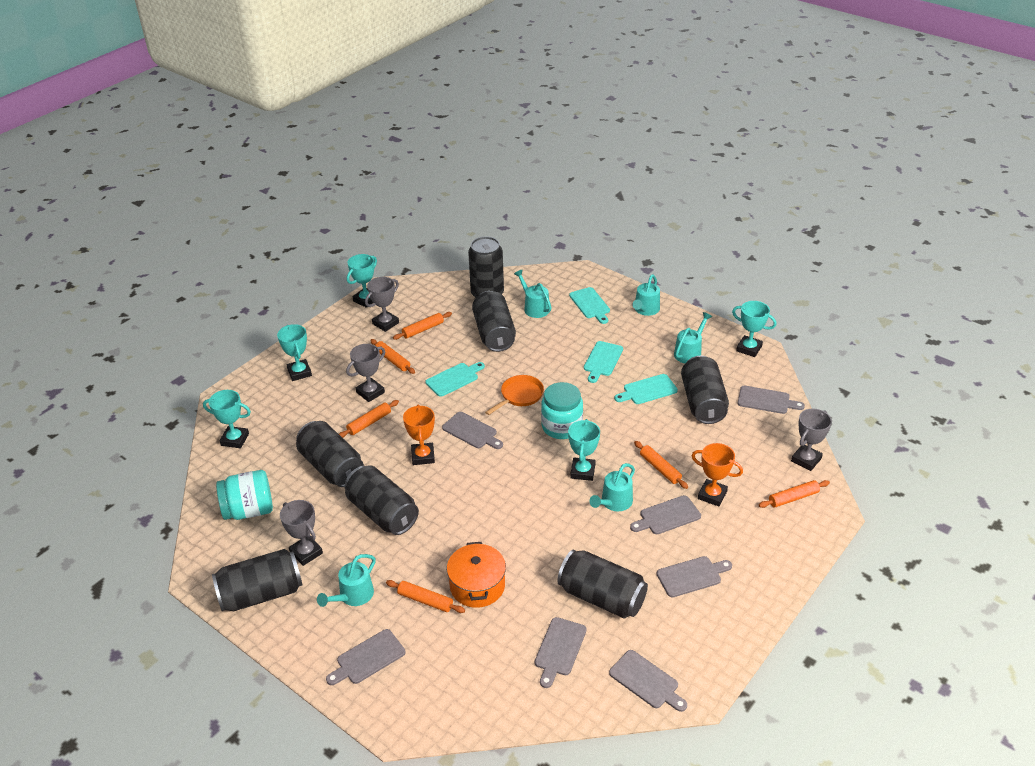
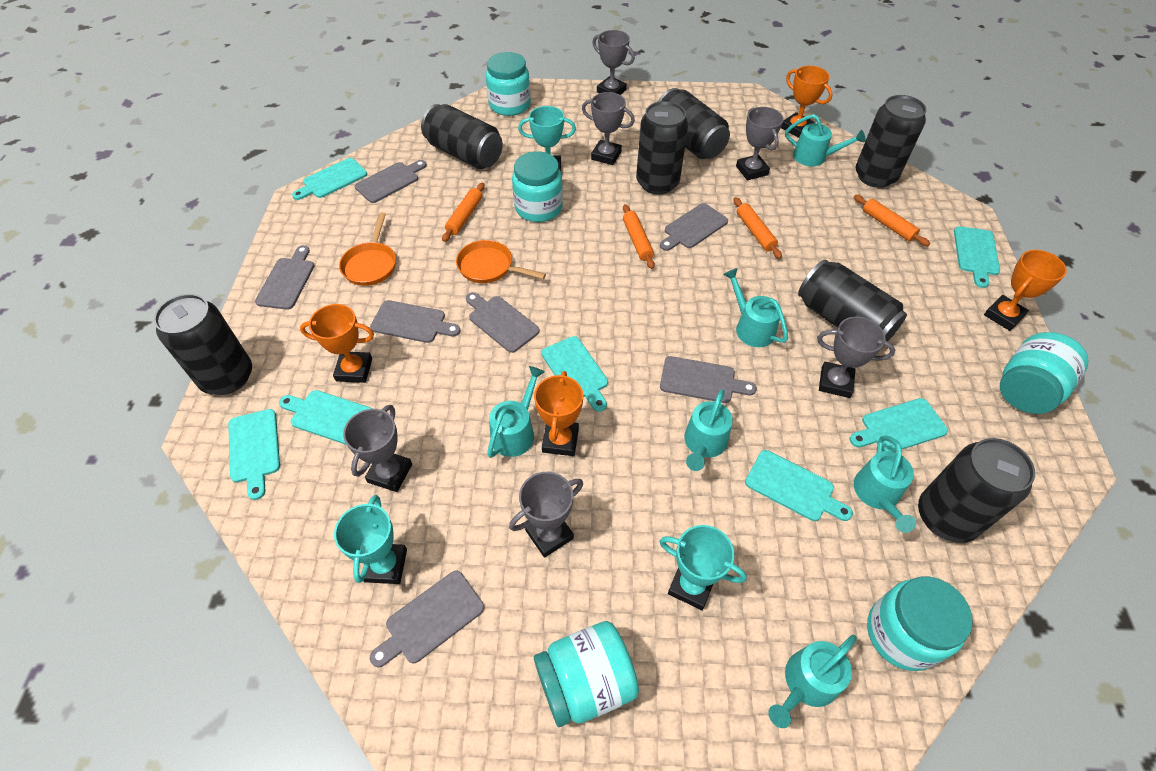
grey trophy: [280,500,323,566] [346,344,385,402] [365,277,399,332] [791,409,832,471] = 4 -> [343,405,412,492] [509,472,583,558] [582,92,635,165] [592,30,635,95] [736,107,783,180] [817,317,895,398] = 6
orange pan: [485,375,544,415] = 1 -> [339,213,396,286] [456,240,546,283] = 2
orange pot: [447,542,506,608] = 1 -> none = 0
orange rolling pin: [339,400,399,438] [370,339,415,374] [386,580,465,613] [393,312,452,340] [634,441,688,489] [759,480,830,508] = 6 -> [442,182,484,242] [623,204,655,269] [734,197,782,259] [854,195,930,246] = 4
orange trophy: [403,405,435,465] [692,443,743,506] = 2 -> [300,304,374,383] [534,371,583,456] [781,66,833,138] [984,250,1067,331] = 4
turquoise cutting board: [426,362,485,397] [569,287,610,324] [584,341,623,383] [614,374,678,404] = 4 -> [228,409,280,500] [279,390,372,445] [292,158,367,200] [541,336,608,412] [745,450,853,521] [850,398,948,452] [954,226,1000,288] = 7
turquoise jar: [216,470,273,520] [541,382,583,439] = 2 -> [486,52,531,116] [512,151,563,222] [534,621,639,727] [867,577,973,671] [1000,332,1089,414] = 5
turquoise trophy: [203,390,251,448] [277,324,312,381] [347,254,377,308] [568,419,600,481] [732,301,776,357] = 5 -> [334,495,407,584] [518,106,576,171] [659,525,747,610] = 3
turquoise watering can: [317,554,376,607] [514,269,552,318] [590,463,635,512] [632,274,660,316] [674,312,712,363] = 5 -> [487,366,545,458] [684,389,733,471] [723,268,788,347] [768,635,857,728] [785,114,866,166] [854,435,916,533] = 6

